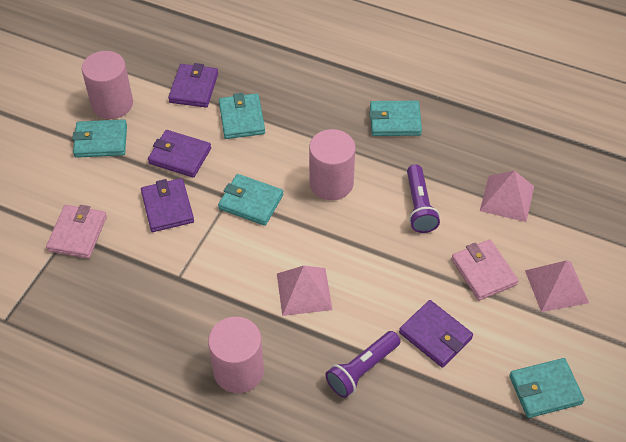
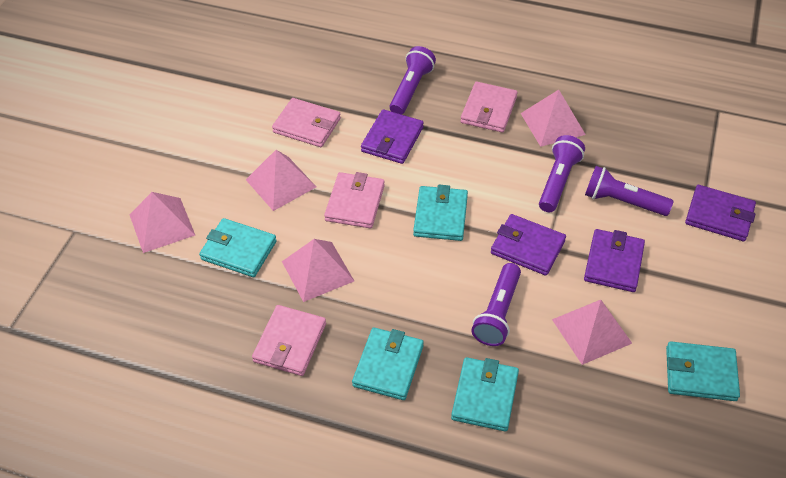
pink cylinder: [82,51,133,119] [208,317,264,393] [309,129,356,200] = 3 -> none = 0
pink pyramid: [277,265,332,316] [480,171,534,222] [525,260,589,312] = 3 -> [130,192,195,253] [246,150,316,211] [282,239,354,302] [521,90,586,147] [552,300,632,365] = 5
pink wallet: [46,205,107,259] [451,240,519,301] = 2 -> [252,305,326,376] [272,98,341,147] [324,172,385,228] [461,82,518,132] = 4
purple flashlight: [325,331,401,398] [407,164,440,233] = 2 -> [390,46,436,115] [471,263,521,346] [539,135,585,212] [585,166,674,216] = 4

